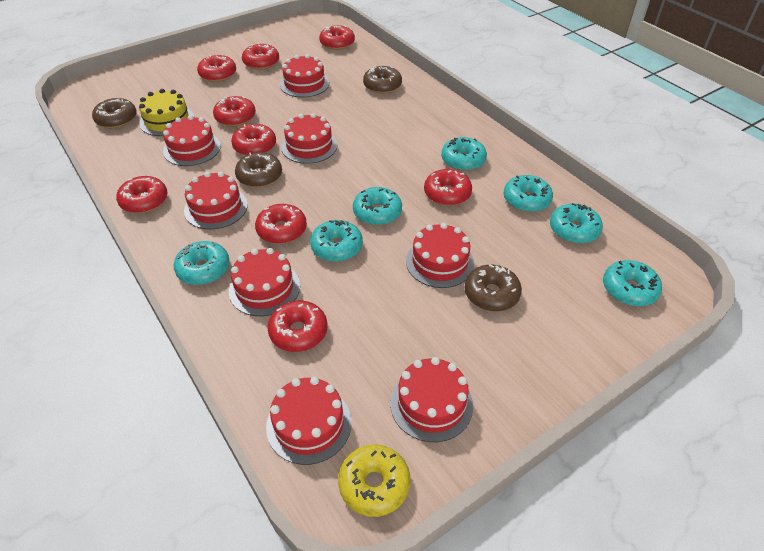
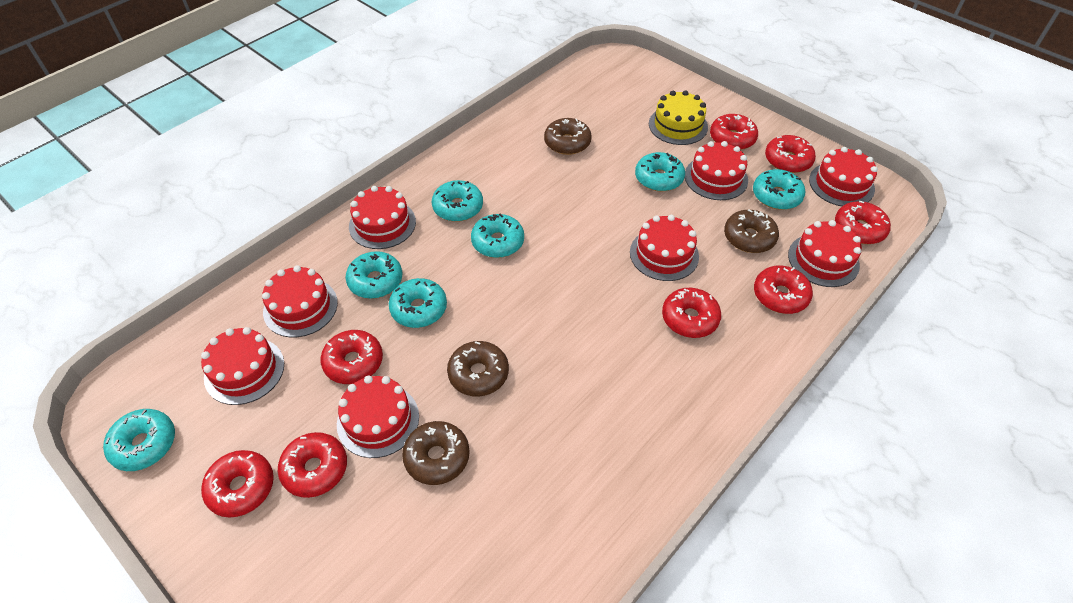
red donut: [116,176,167,213] [197,55,236,82] [213,96,256,126] [231,124,276,156] [242,44,279,70] [255,204,307,244] [267,301,327,352] [319,25,355,50] [424,169,472,206] = 9 -> [201,450,274,518] [278,432,347,498] [320,330,383,384] [662,288,721,338] [710,114,758,150] [754,266,813,314] [765,135,816,173] [835,201,891,244] = 8
yellow donut: [338,444,410,517] = 1 -> none = 0

